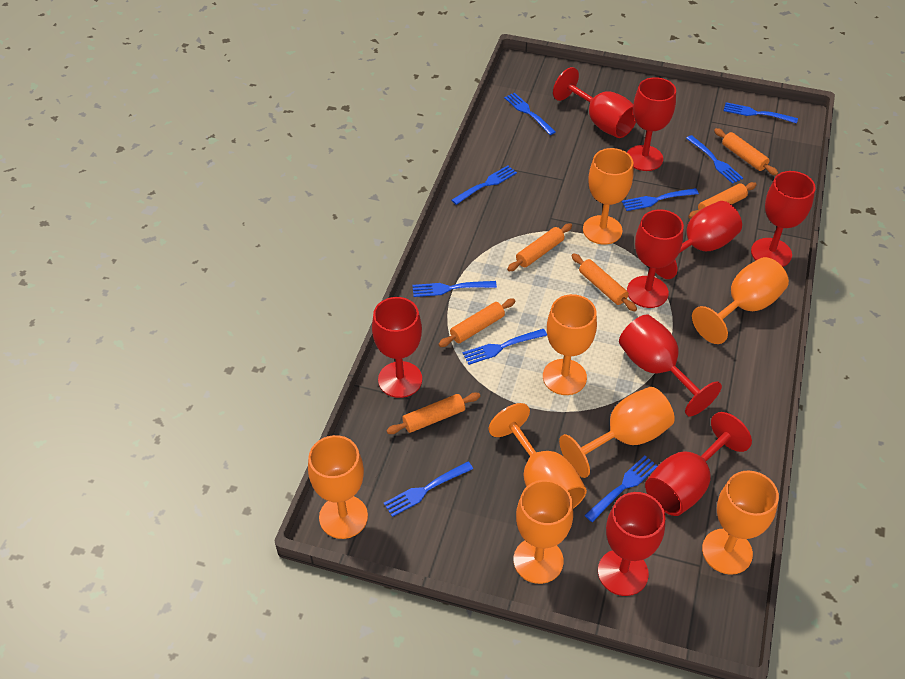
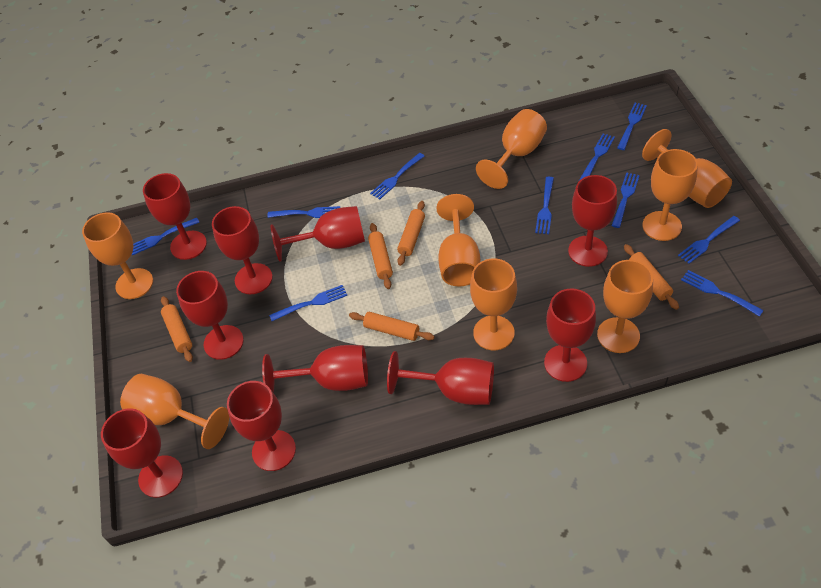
blue fork: [384,461,473,517] [412,281,497,297] [451,165,517,205] [463,329,547,365] [504,93,556,135] [585,456,658,522] [622,188,699,211] [686,135,743,184] [724,102,798,123] = 9 -> [132,218,200,255] [267,206,340,218] [269,285,347,321] [370,153,424,200] [535,177,554,234] [579,134,615,181] [612,172,640,228] [617,103,647,150] [678,216,740,264] [681,270,764,317] = 10
orange rolling pin: [386,392,480,434] [438,298,515,347] [507,223,572,272] [571,253,637,311] [688,182,757,218] [714,128,778,176] = 6 -> [161,296,193,362] [349,312,435,341] [368,223,393,289] [397,201,425,266] [624,244,679,310] = 5
red goblet: [372,297,422,398] [553,67,636,138] [598,492,665,596] [619,314,722,416] [627,77,676,171] [627,209,684,308] [645,412,752,516] [656,201,742,279] [751,171,816,267] = 9 -> [101,408,183,498] [143,173,207,260] [176,271,244,360] [212,206,273,294] [227,381,296,471] [262,345,368,393] [271,206,365,262] [387,351,494,405] [544,288,596,382] [568,175,617,267] = 10

